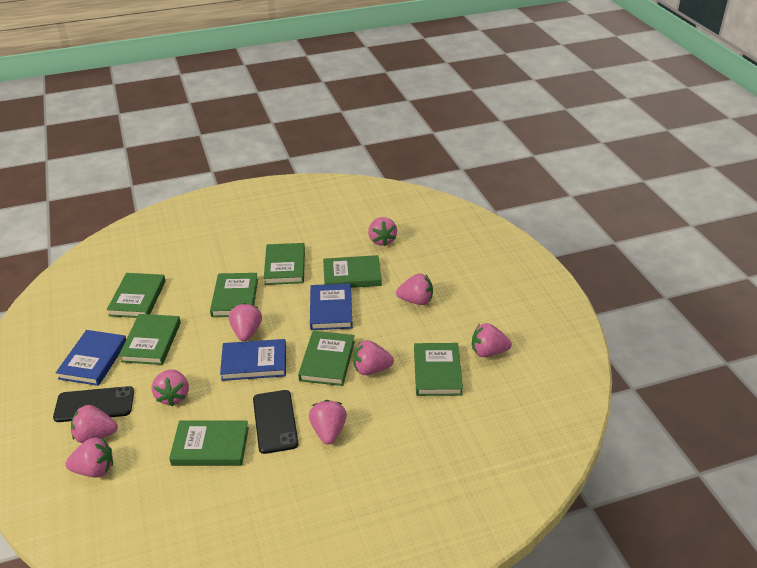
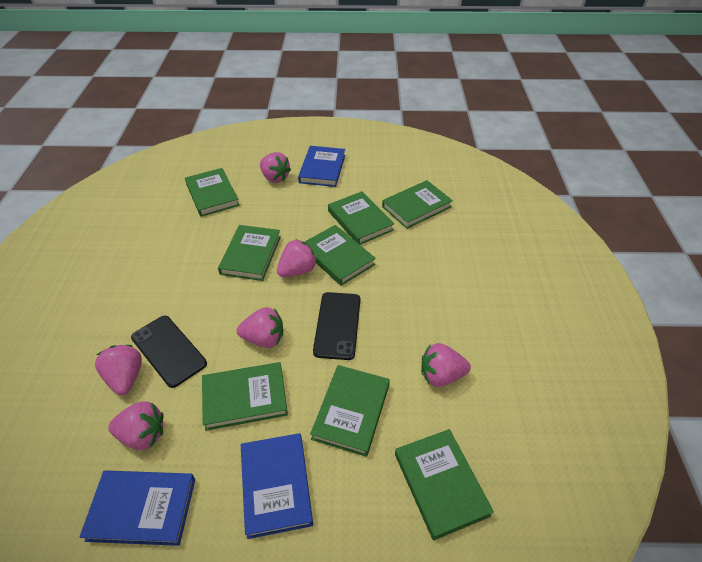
pink strawberry: [65,437,113,477] [71,405,118,443] [152,369,189,406] [229,303,262,341] [309,400,347,444] [353,340,394,375] [368,217,397,246] [396,273,433,305] [472,323,512,357] = 9 -> [95,345,142,395] [108,401,164,450] [237,307,283,348] [260,152,291,183] [277,239,317,277] [421,343,471,387] = 6

